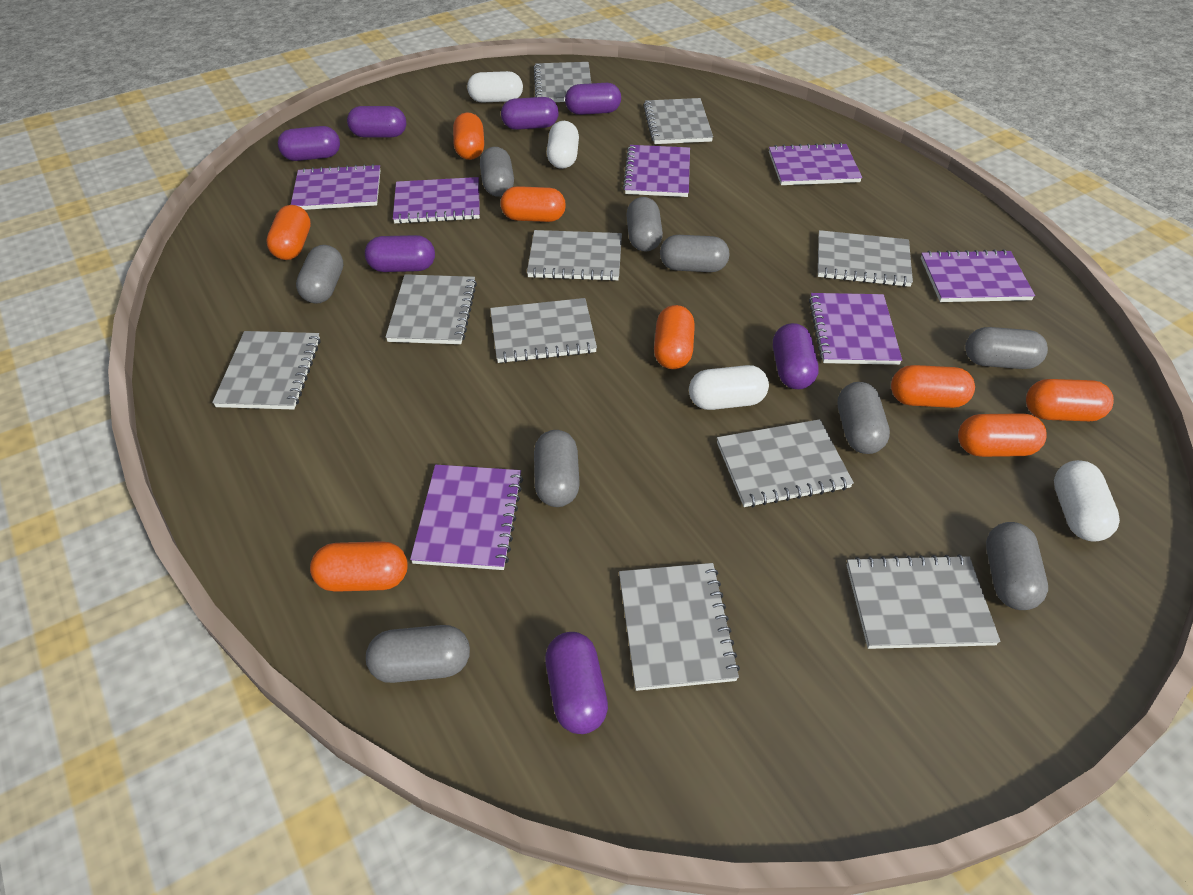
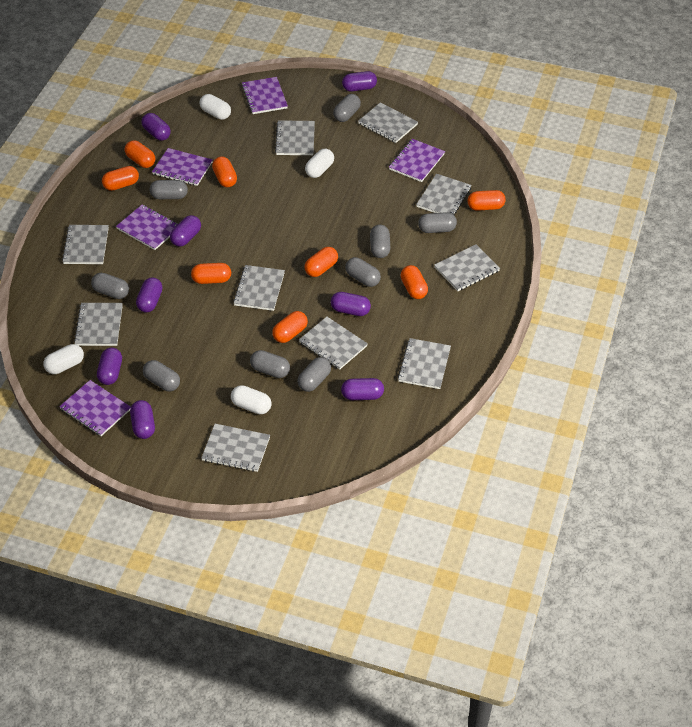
purple capsule: [278,126,340,161] [347,106,406,137] [365,235,435,272] [501,97,559,130] [545,632,608,734] [565,83,621,115] [773,323,819,389] = 7 -> [97,348,122,385] [130,400,155,439] [136,278,163,312] [141,113,171,141] [170,215,201,247] [331,292,371,316] [341,378,384,400] [342,71,377,92] = 8
purple notebook: [291,164,381,210] [393,177,480,224] [410,465,523,570] [623,145,690,197] [769,143,862,185] [809,293,902,365] [921,249,1035,302] = 7 -> [59,380,131,436] [116,205,178,250] [152,148,213,186] [242,77,288,114] [389,139,445,182] = 5

